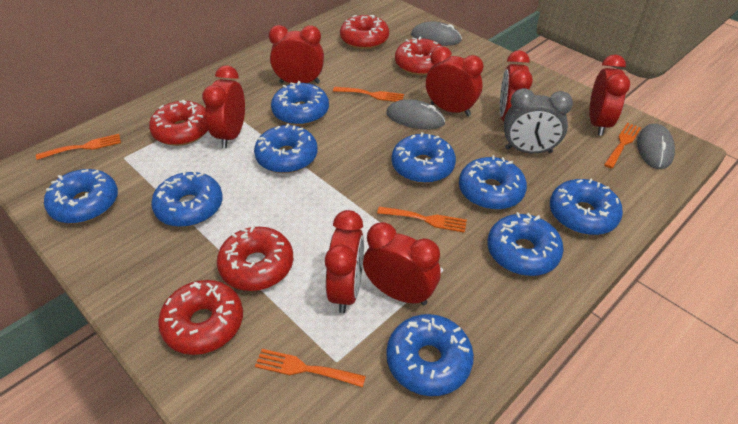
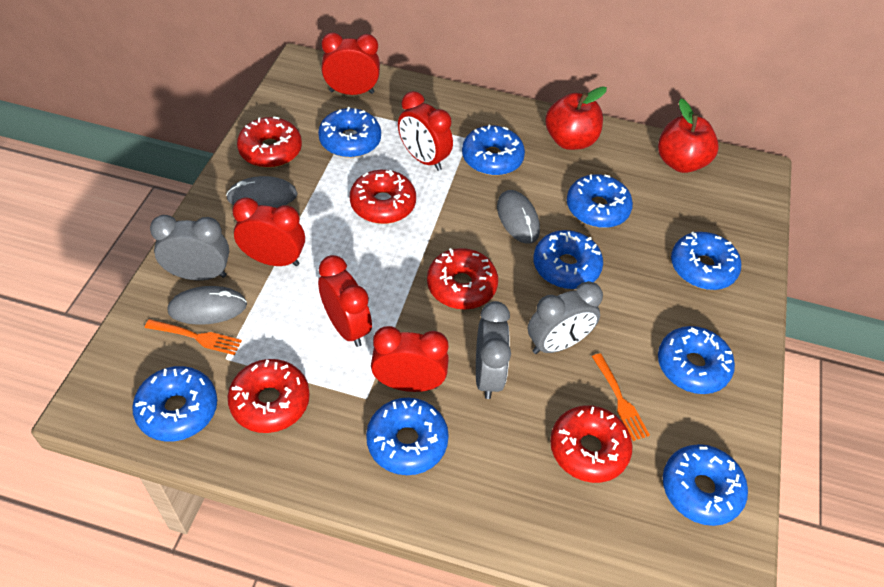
grey clock: [504,88,573,154] = 1 -> [150,215,229,281] [476,301,511,399] [528,281,603,354] = 3
orange fork: [36,134,121,160] [255,349,366,387] [333,87,404,102] [377,207,467,233] [604,123,641,169] = 5 -> [145,319,242,355] [592,353,650,441] = 2
red apple: none = 0 -> [545,86,607,150] [658,99,719,173] = 2
red clock: [202,65,245,148] [269,25,324,84] [325,210,364,313] [363,222,441,306] [426,46,484,116] [500,50,533,121] [589,54,630,136] = 7 -> [232,197,305,266] [318,255,372,347] [321,32,380,95] [371,326,449,392] [398,91,453,171] = 5

